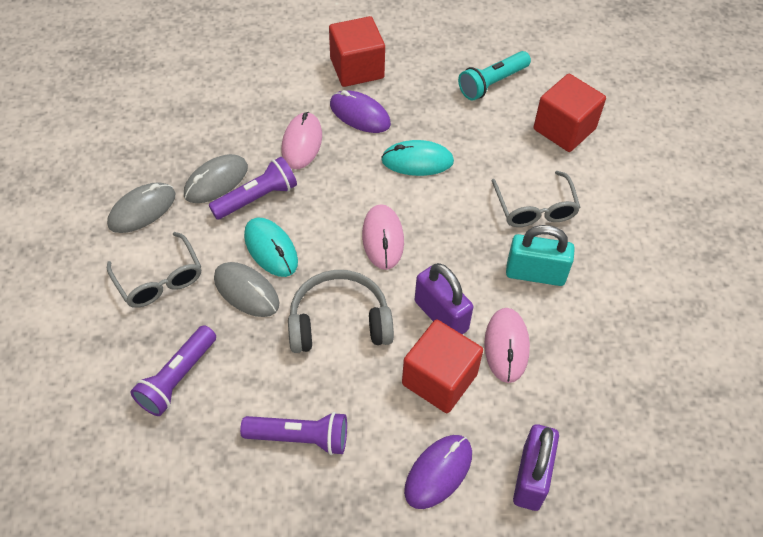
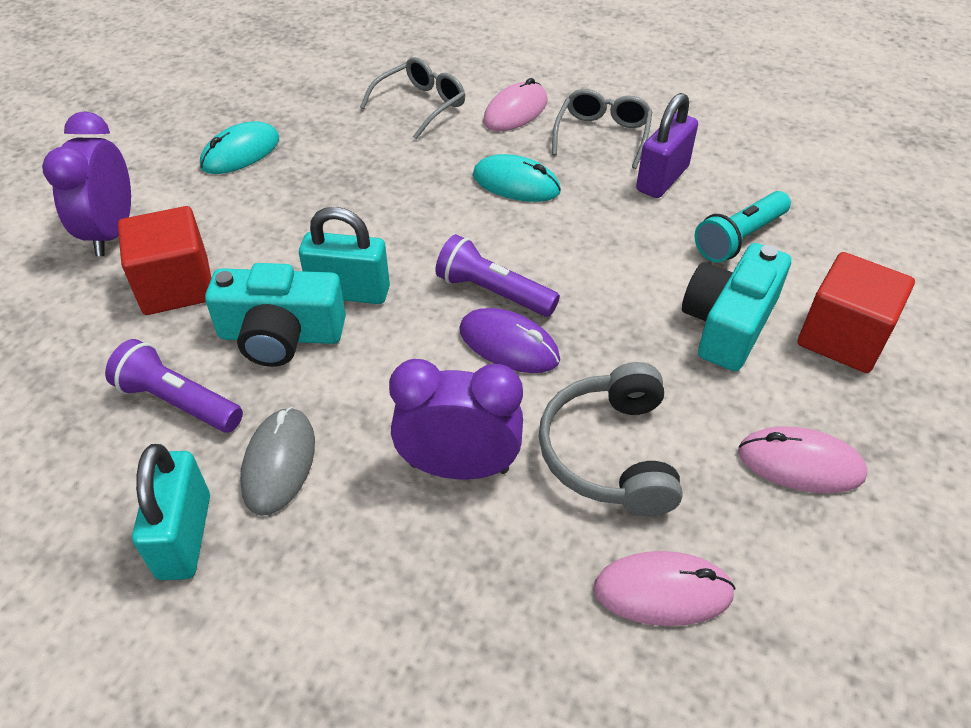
grey mouse: [107,182,175,233] [184,154,248,203] [214,262,279,317] = 3 -> [240,407,315,516] = 1
purple clock: none = 0 -> [42,111,131,256] [389,359,523,480] = 2
purple flashlight: [131,325,216,416] [209,157,297,220] [240,412,347,455] = 3 -> [105,339,243,432] [435,234,560,317] = 2
purple mouse: [330,90,391,133] [404,435,472,509] = 2 -> [459,308,560,373] = 1
purple padlock: [415,263,473,335] [513,424,559,511] = 2 -> [636,93,698,198] = 1
red cube: [329,16,385,87] [402,320,483,413] [534,74,606,152] = 3 -> [118,206,211,315] [798,252,915,373] = 2
turquoise camera: none = 0 -> [205,263,346,367] [682,243,791,371] = 2
turquoise padlock: [506,225,575,286] = 1 -> [132,444,210,580] [299,207,390,304] = 2

